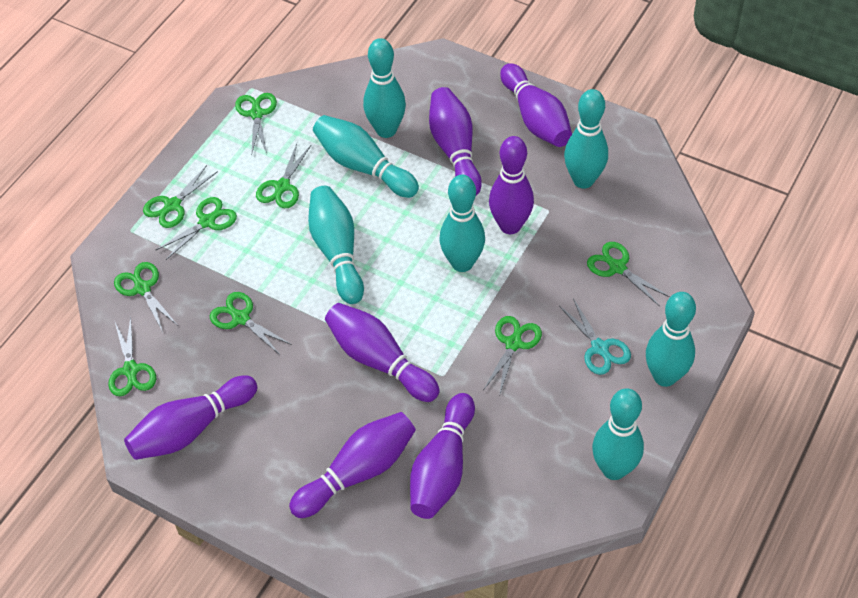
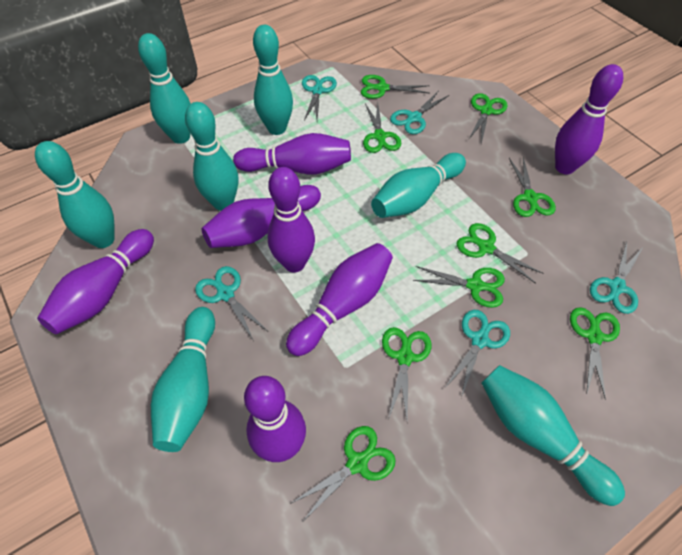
turquoise scissors: [559,298,631,375] = 1 -> [195,266,267,341] [302,75,337,121] [390,91,449,134] [444,310,510,398] [590,241,644,314] = 5

